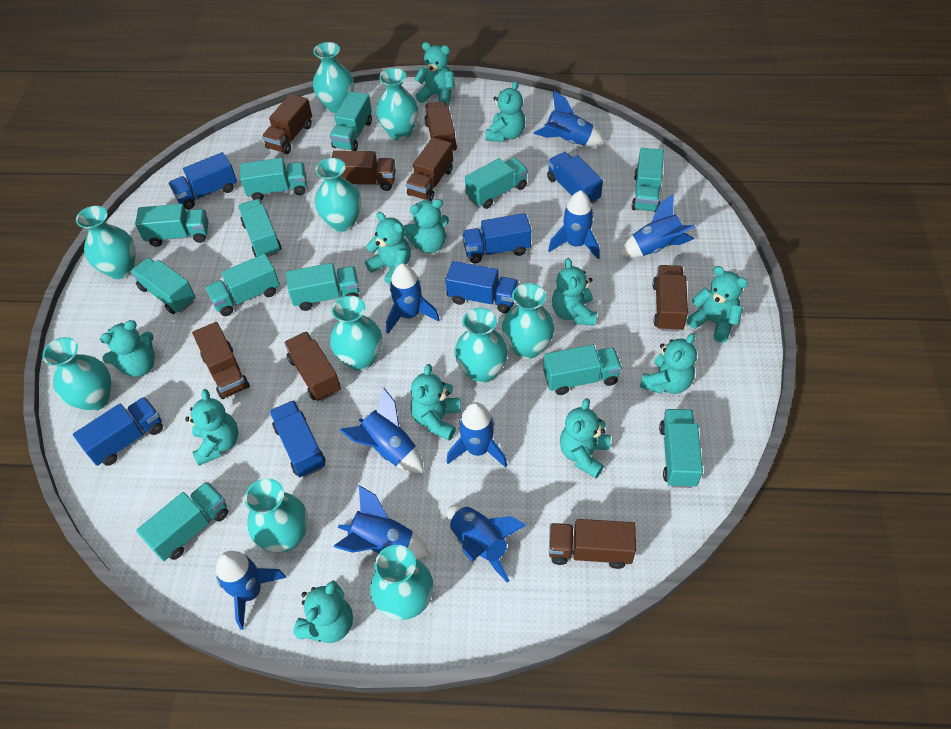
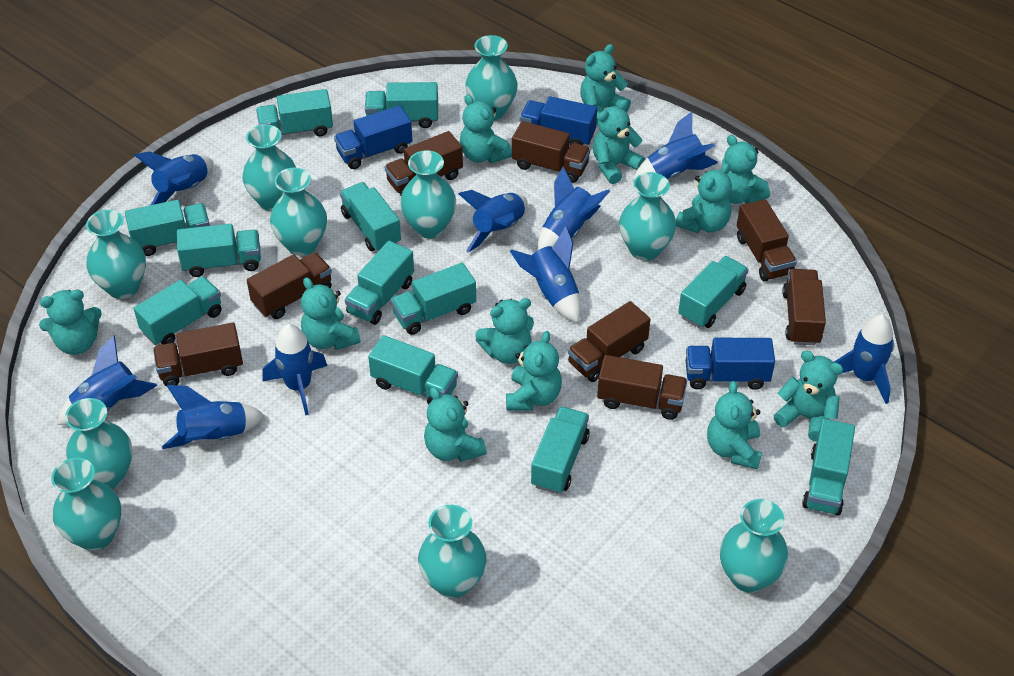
blue truck: [73,397,163,466] [168,152,237,209] [269,400,325,478] [445,261,518,313] [462,213,531,263] [547,152,603,204] = 6 -> [334,105,412,169] [520,96,597,145] [686,338,775,390] = 3

